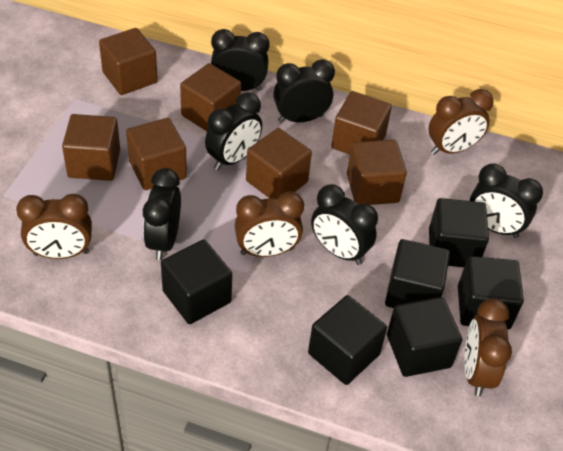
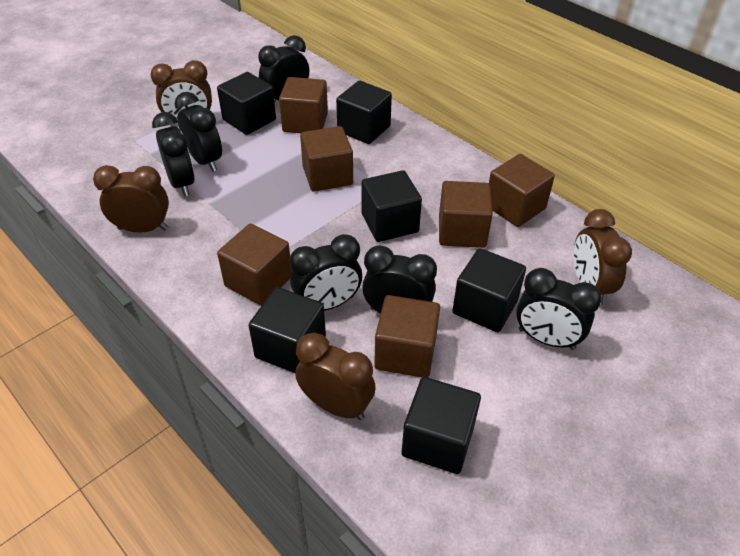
brown cube: [62,114,120,181] [99,28,158,95] [126,118,187,190] [180,63,241,131] [246,128,312,199] [331,91,392,154] [347,140,407,205] = 7 -> [217,224,292,306] [279,77,328,133] [300,126,353,192] [374,295,440,377] [439,181,493,248] [489,154,555,227] = 6

